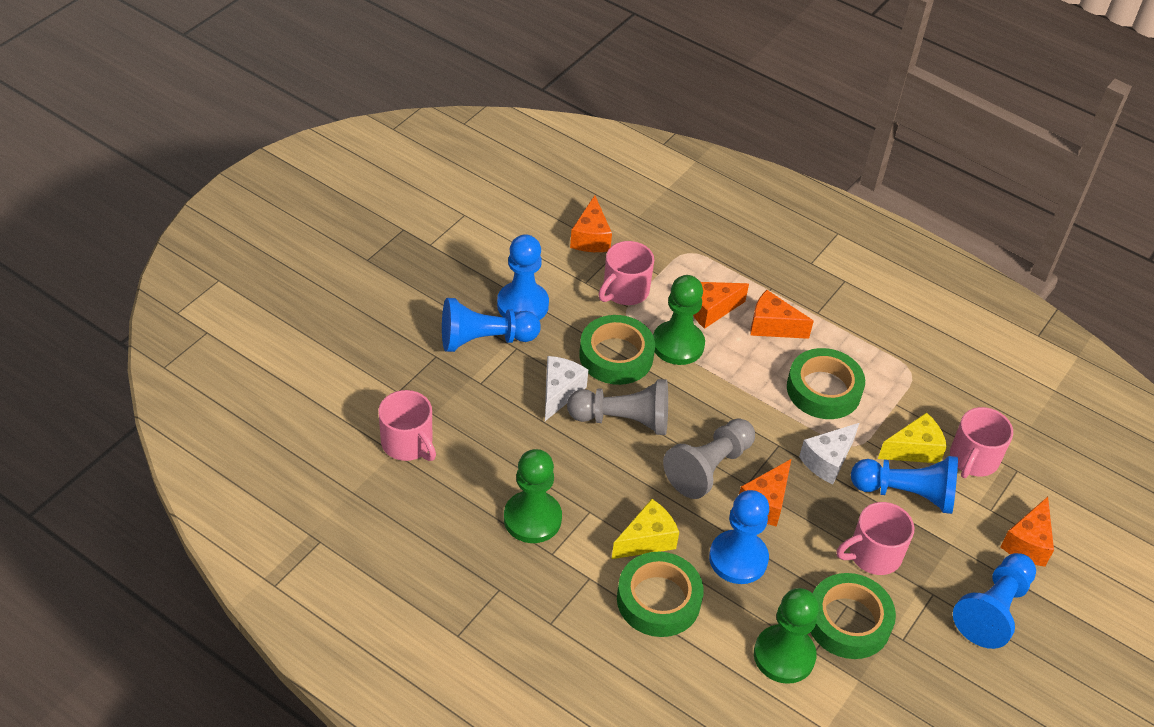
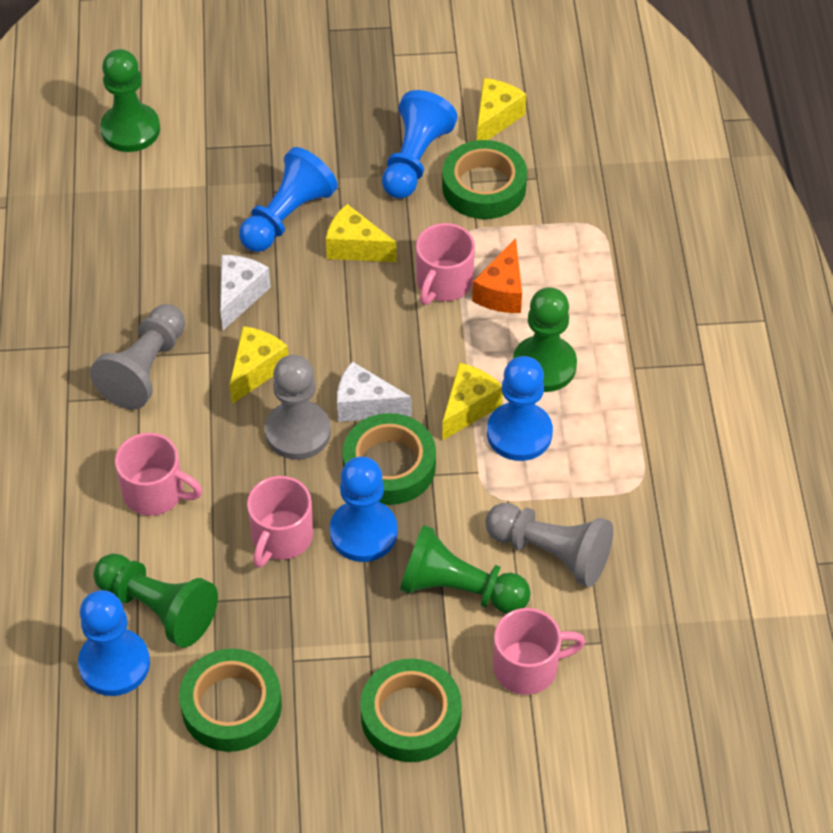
green pawn: [504,449,562,543] [653,275,705,365] [754,588,819,684] = 3 -> [93,554,218,648] [100,49,160,152] [400,525,531,613] [513,287,577,392] = 4
grey pawn: [567,379,668,435] [663,418,755,499] = 2 -> [90,304,185,410] [265,355,331,460] [485,503,613,587] = 3
orange cheese: [570,195,612,252] [693,282,749,329] [739,459,791,527] [750,290,814,339] [1000,497,1054,567] = 5 -> [472,238,522,313] = 1
yellow cheese: [612,499,679,559] [878,412,947,463] = 2 -> [230,326,288,404] [326,204,397,262] [442,363,503,441] [477,78,526,140] = 4

